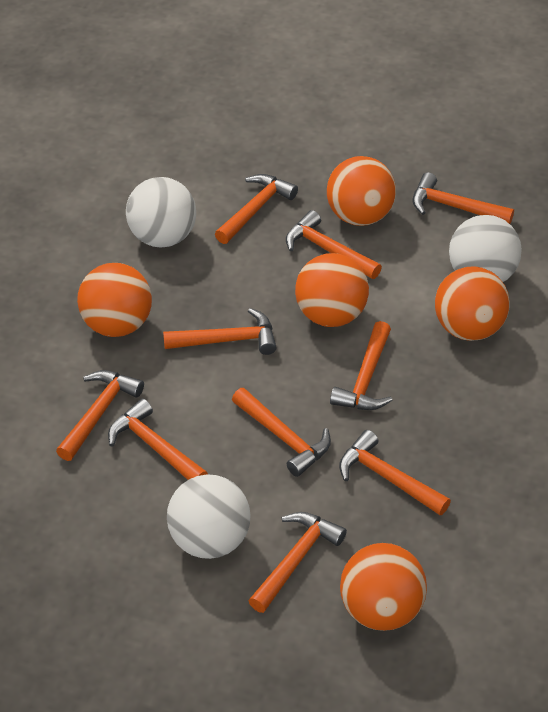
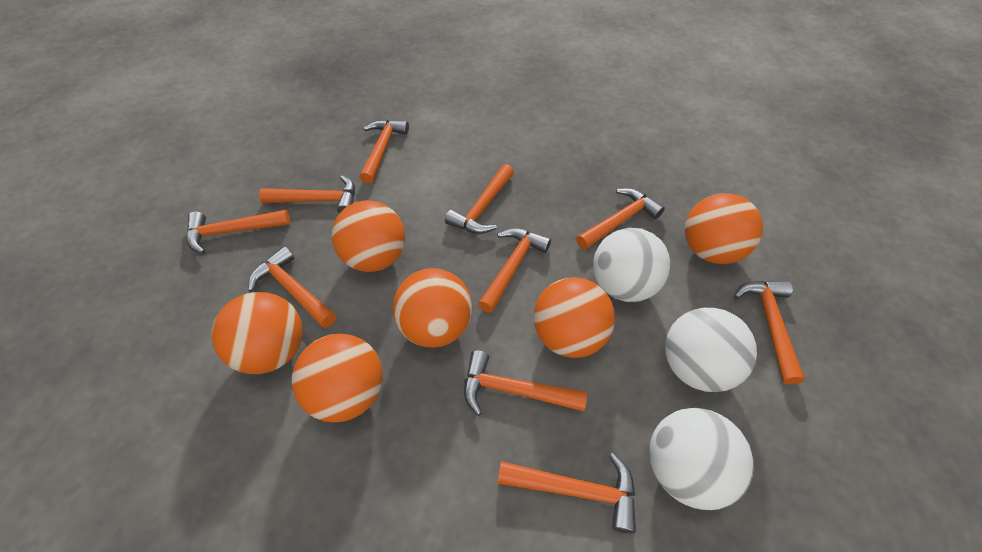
orange ball: [77,263,152,337] [295,253,369,327] [327,156,396,226] [340,543,427,631] [435,266,510,341] = 5 -> [211,292,303,374] [292,334,383,423] [332,200,405,272] [393,268,472,348] [534,277,615,358] [685,193,763,264] = 6

